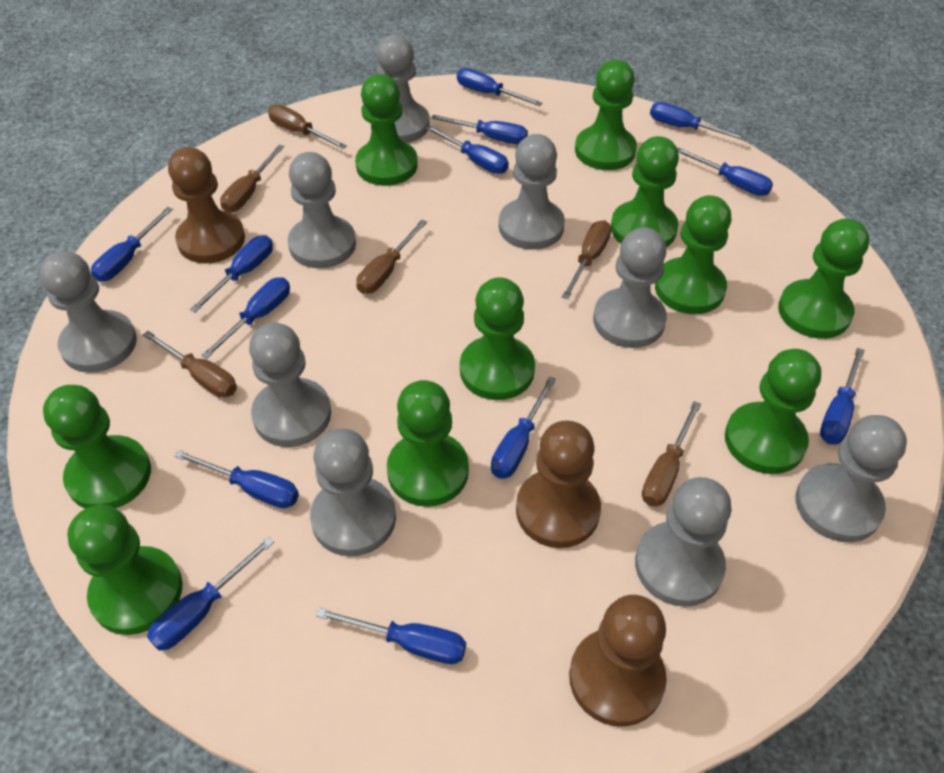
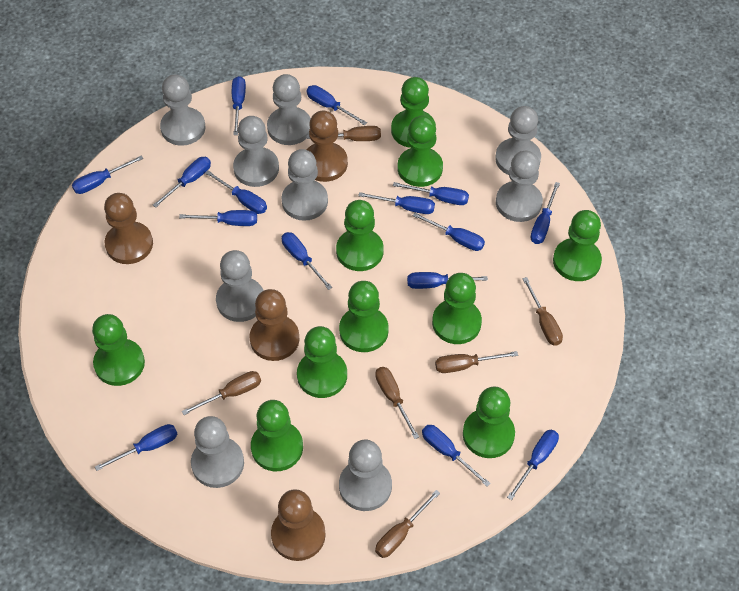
blue screwdriver: [91,207,173,282] [147,537,274,651] [174,450,299,508] [190,235,273,313] [201,277,290,359] [316,608,466,664] [425,125,509,174] [431,115,528,144] [457,68,542,106] [491,376,556,479] [650,102,747,141] [677,148,773,196] [820,348,865,445] = 13 -> [72,156,143,194] [95,424,177,471] [153,157,211,208] [179,210,257,226] [205,171,267,214] [232,76,246,135] [282,232,332,290] [307,85,367,125] [358,192,435,214] [393,182,469,205] [407,272,488,289] [413,213,485,251] [422,425,491,487] [507,430,559,500] [530,182,560,244] = 15
brown pawn: [168,147,245,264] [516,421,601,548] [569,595,667,727] = 3 -> [104,193,153,264] [250,289,299,361] [271,489,326,561] [306,111,348,182] = 4

